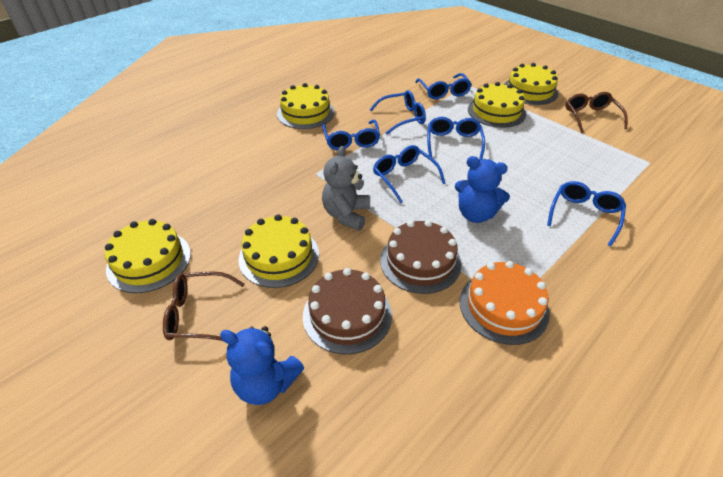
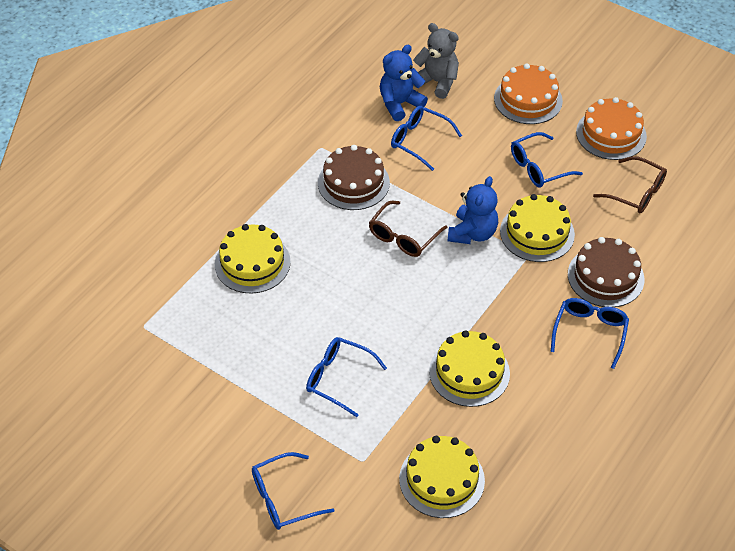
blue glasses: [322,119,380,150] [369,90,426,135] [373,145,446,203] [416,73,472,99] [427,117,485,160] [547,181,626,246] = 6 -> [252,452,334,530] [306,337,387,417] [391,106,462,171] [511,132,583,187] [551,298,629,369] = 5
orange cake: [460,261,550,345] = 1 -> [494,63,563,124] [576,97,647,160] = 2
yellow cake: [105,219,191,293] [238,214,319,288] [277,83,335,129] [468,82,526,128] [504,63,558,105] = 5 -> [215,224,291,294] [399,436,485,518] [429,330,510,407] [500,194,575,262] = 4

